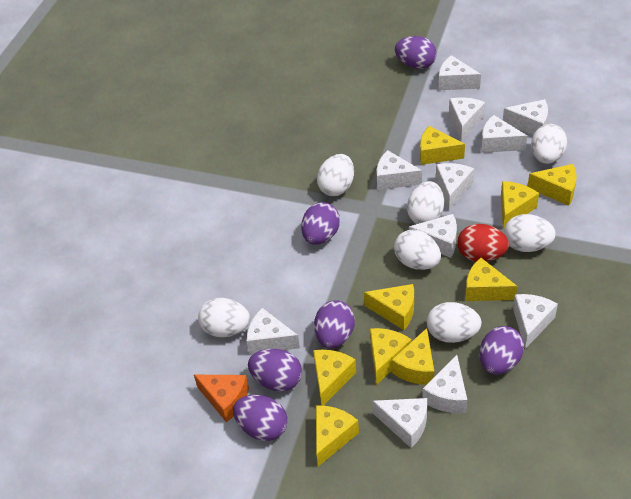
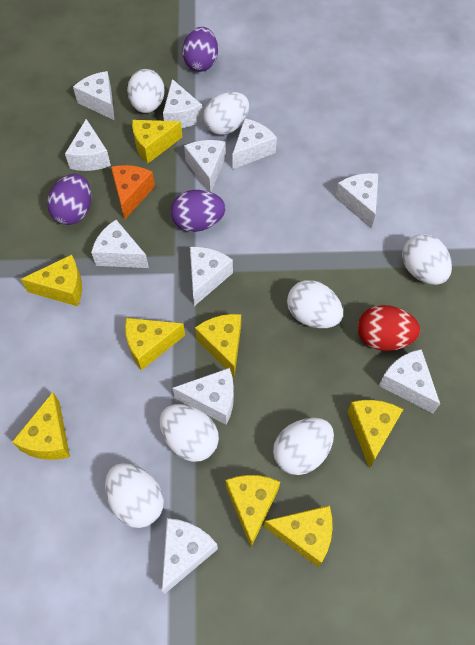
purple egg: [233,395,287,441] [248,349,302,391] [301,202,340,245] [314,300,355,349] [395,36,437,69] [480,326,524,375] = 6 -> [47,174,91,225] [170,190,226,232] [182,27,218,72] = 3
yellow cheese: [313,350,356,406] [316,405,359,466] [364,284,414,330] [370,328,412,385] [392,328,434,385] [420,126,465,165] [465,258,518,301] [501,181,539,229] [528,164,577,206] = 9 -> [12,392,70,460] [21,255,82,306] [125,318,185,370] [132,120,182,164] [195,314,241,377] [226,475,280,547] [264,505,333,567] [347,400,403,468] = 8

